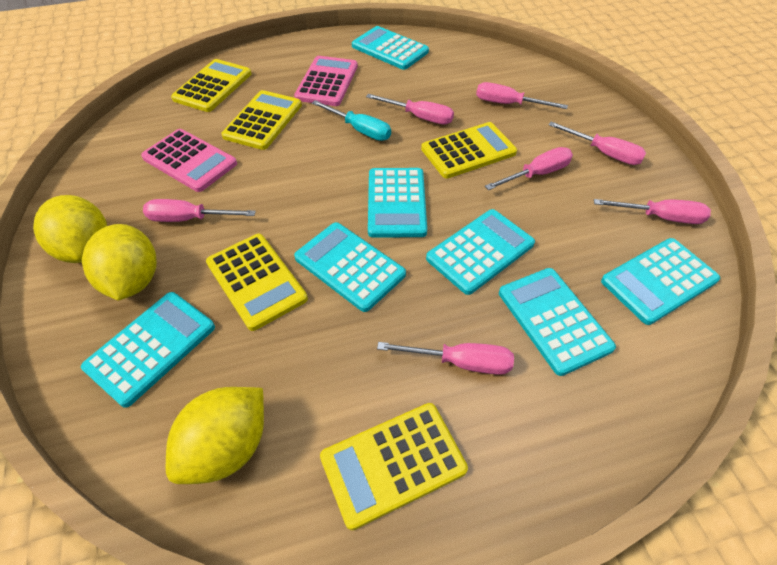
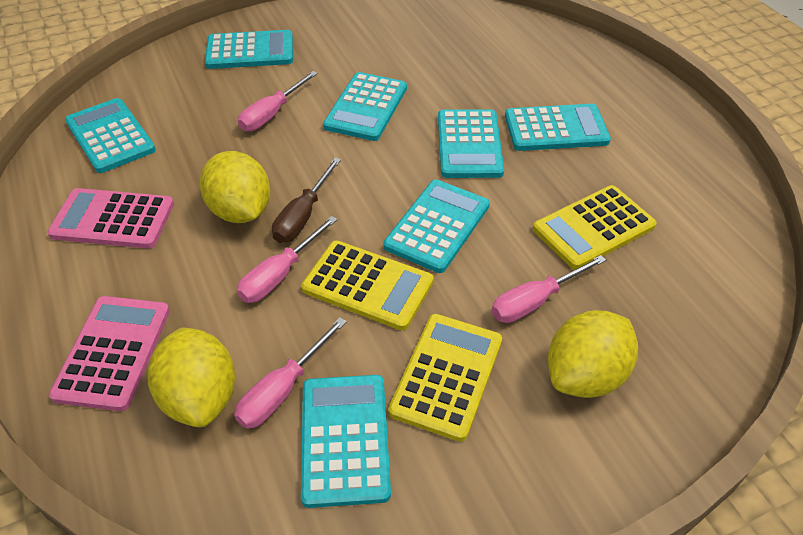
brown screwdriver: none = 0 -> [272,158,341,243] = 1
pink screwdriver: [143,199,256,222] [366,94,454,124] [377,342,514,375] [476,82,568,109] [485,147,573,190] [548,122,646,165] [594,199,711,224] = 7 -> [234,317,347,429] [237,216,337,303] [238,71,318,131] [492,255,606,323] = 4
turquoise screwdriver: [312,100,391,141] = 1 -> none = 0
yellow calculator: [171,59,251,112] [206,234,308,331] [221,90,302,150] [320,403,468,530] [421,122,517,178] = 5 -> [301,240,434,330] [388,314,502,442] [533,185,657,270] = 3

